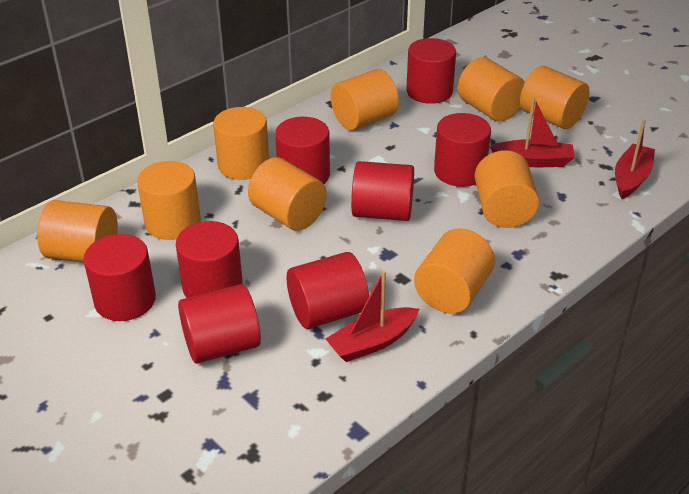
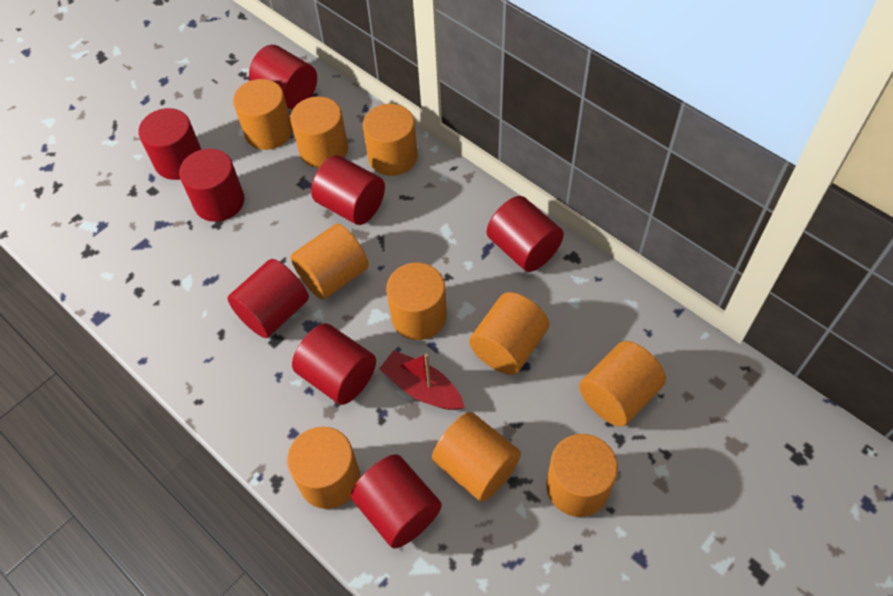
orange cylinder: [37,200,118,263] [137,161,201,240] [213,107,269,180] [248,157,327,231] [331,69,399,131] [414,228,495,313] [458,57,525,122] [474,150,539,228] [520,66,589,129] = 9 -> [233,79,293,150] [287,427,360,509] [290,96,348,168] [291,224,369,300] [363,104,417,176] [386,262,447,340] [432,412,521,502] [469,292,549,375] [546,434,618,517] [579,341,666,427] = 10
red boat: [326,271,419,362] [490,98,575,167] [615,119,655,199] = 3 -> [379,350,465,410] = 1

